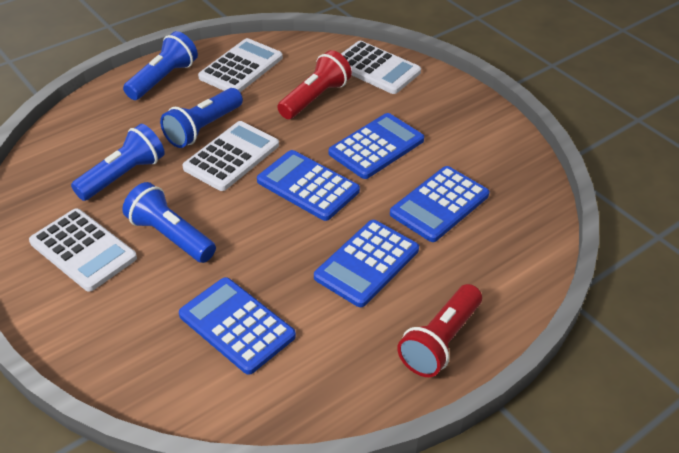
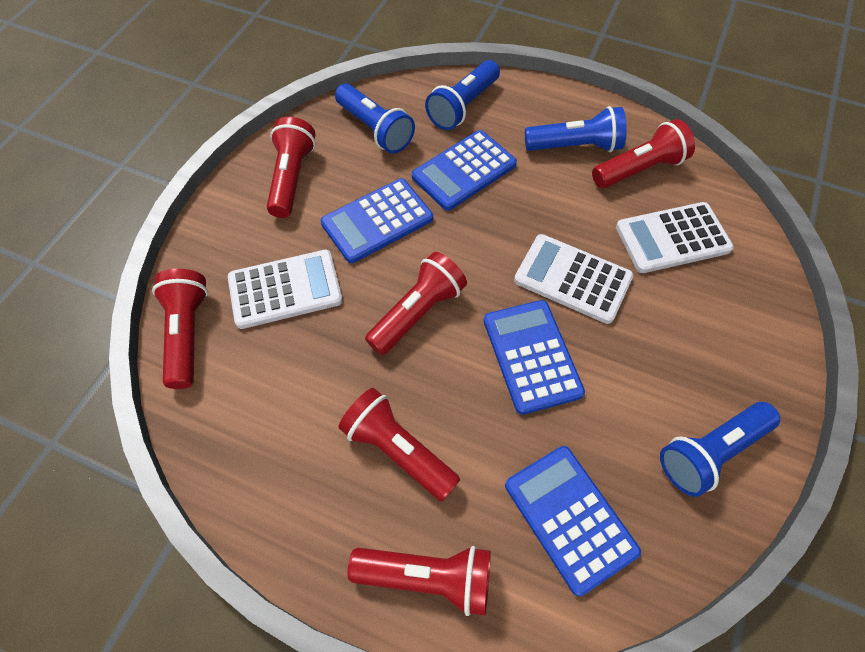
blue calculator: [179,277,296,375] [257,150,360,221] [314,220,419,307] [329,113,424,179] [390,166,489,242] = 5 -> [321,179,433,263] [412,130,517,211] [484,300,585,415] [505,446,641,596] = 4
red flashlight: [277,50,352,119] [397,284,482,377] = 2 -> [152,269,208,389] [267,117,316,218] [338,388,460,501] [348,546,491,616] [365,252,467,355] [592,119,695,188] = 6
white calculator: [29,208,137,292] [183,121,279,191] [198,38,283,92] [341,41,421,94] = 4 -> [228,250,343,329] [514,234,633,324] [616,202,734,273] = 3

